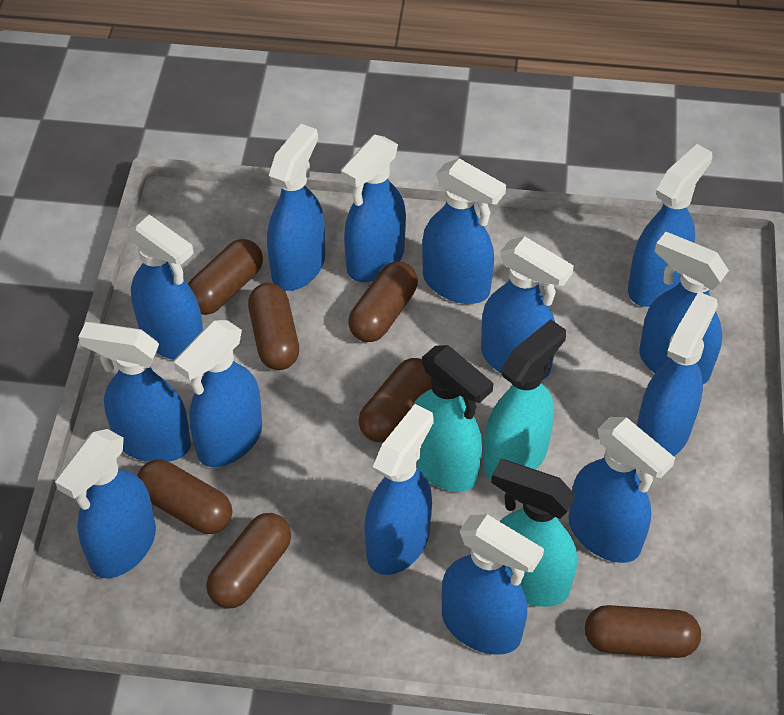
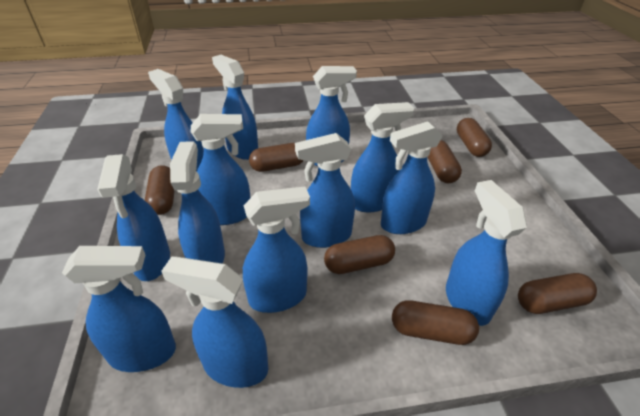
blue spray bottle: [55,429,156,578] [79,322,191,462] [127,215,203,360] [174,320,262,467] [267,124,325,291] [341,135,406,282] [364,404,434,575] [422,158,506,304] [442,514,544,655] [481,236,574,379] [569,417,675,563] [628,144,712,307] [637,292,718,456] [639,232,729,384] = 14 -> [62,246,176,372] [97,154,170,281] [148,69,204,172] [161,256,268,388] [170,141,225,263] [190,114,250,225] [212,55,258,160] [243,187,310,313] [295,133,355,248] [306,66,357,166] [351,102,414,212] [381,121,442,234] [446,180,527,326] = 13
turquoise spray bottle: [411,345,493,492] [483,319,566,480] [491,459,577,607] = 3 -> none = 0

